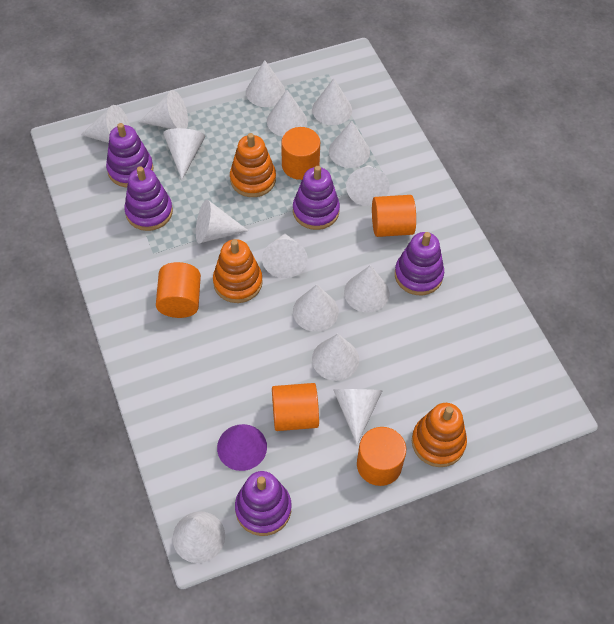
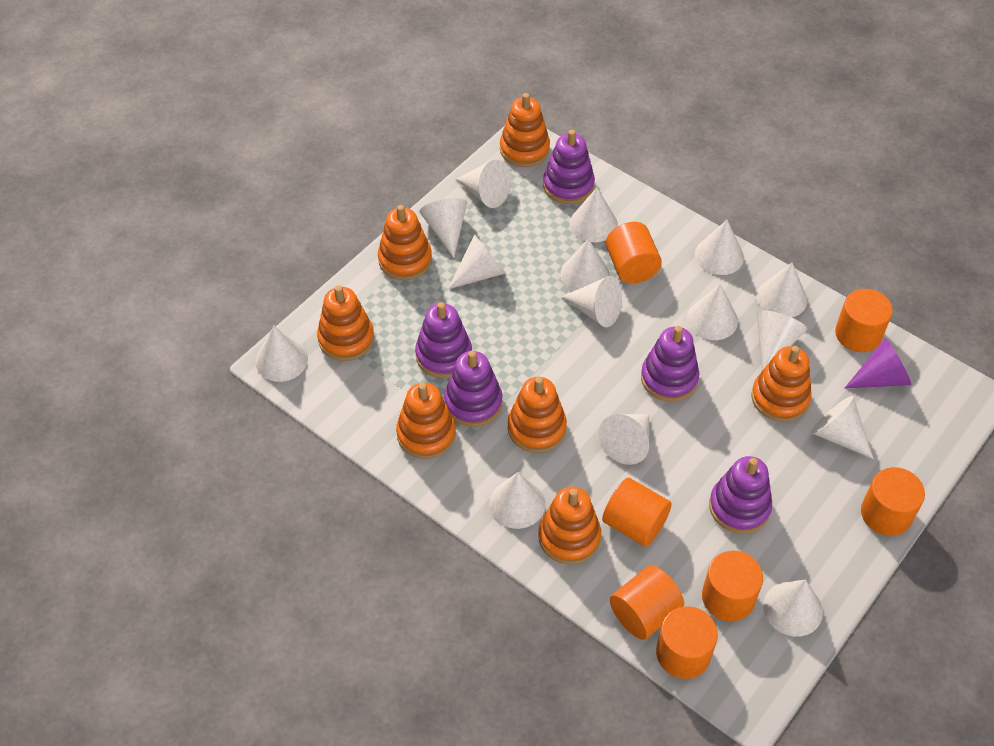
orange cylinder: [156,262,201,318] [272,383,319,431] [281,127,320,180] [357,427,406,486] [372,195,416,237] = 5 -> [602,478,672,547] [606,222,662,284] [610,565,684,640] [656,606,718,679] [702,551,763,621] [835,289,893,352] [861,467,925,536] = 7
orange stacking toy: [213,239,263,303] [230,133,276,197] [412,403,467,467] = 3 -> [317,285,374,361] [378,205,432,280] [396,383,456,459] [500,93,550,167] [508,377,567,453] [539,486,601,564] [751,346,812,422] = 7

